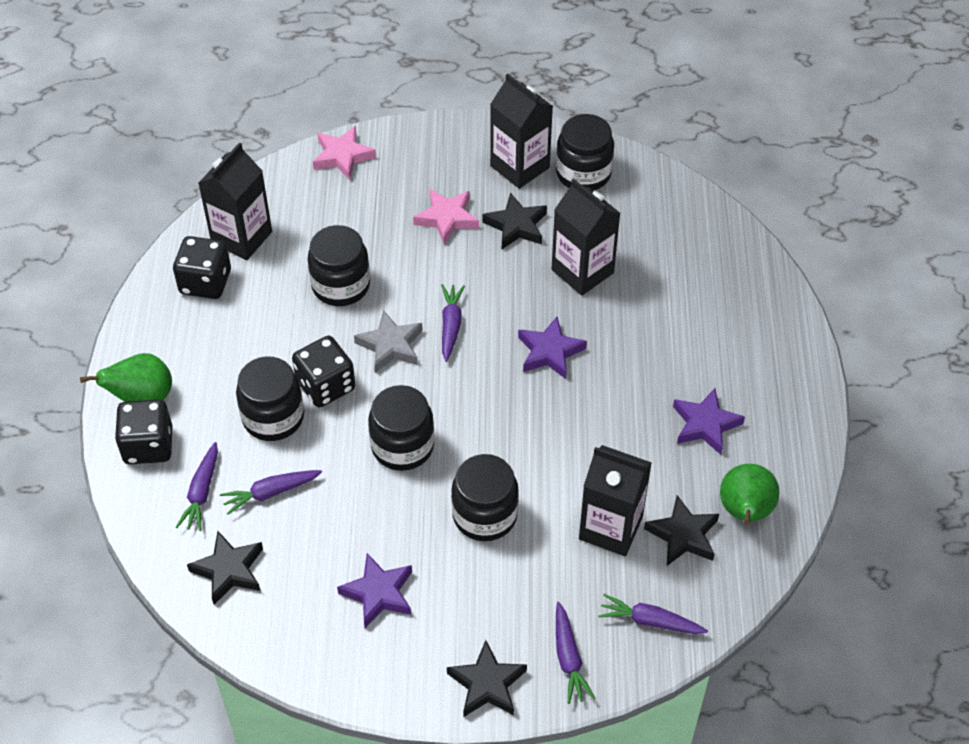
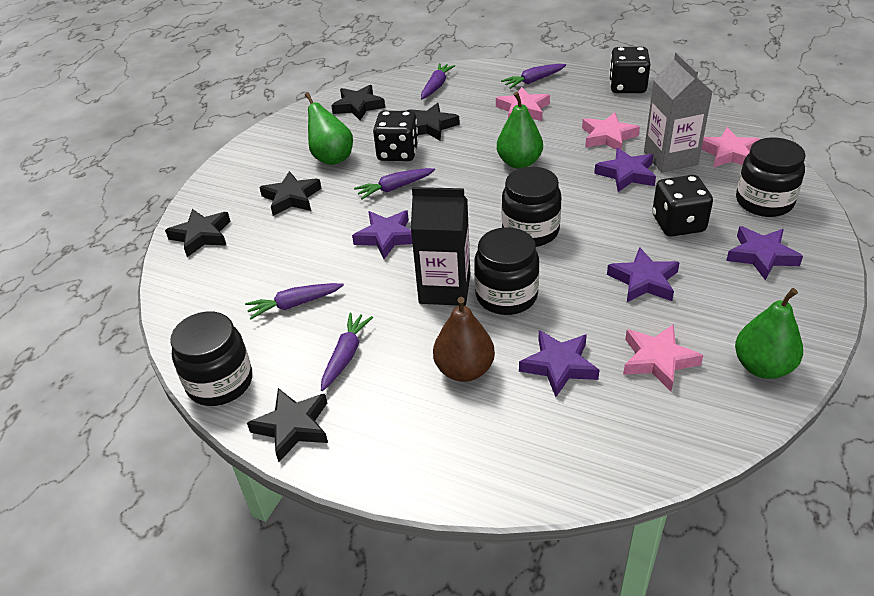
black carton: [198,143,272,260] [490,73,553,189] [552,178,620,296] [579,445,652,556] = 4 -> [411,187,470,306] = 1
black jar: [236,356,304,441] [307,225,370,306] [368,385,435,471] [451,454,519,541] [556,114,614,191] = 5 -> [170,311,252,406] [474,227,539,315] [502,167,561,247] [736,137,806,217] = 4
black star: [187,531,263,605] [447,640,527,717] [482,192,547,249] [644,495,719,566] = 4 -> [165,209,230,257] [247,388,328,462] [259,171,322,216] [331,85,385,121] [407,103,460,141] = 5
brown pear: none = 0 -> [433,297,495,382] = 1
green pear: [80,353,172,402] [720,464,780,525] = 2 -> [305,92,353,165] [497,92,543,169] [735,288,803,379] = 3
grey carton: none = 0 -> [644,52,712,172] = 1
grey star: [354,310,423,373] = 1 -> none = 0
pink star: [313,126,376,180] [413,189,479,245] = 2 -> [496,87,550,121] [582,112,640,150] [623,324,703,391] [701,127,760,168] = 4
purple star: [337,553,412,628] [518,317,587,379] [673,388,745,455] = 3 -> [352,210,413,259] [519,330,599,397] [594,148,656,192] [607,247,680,302] [726,226,803,280] = 5

